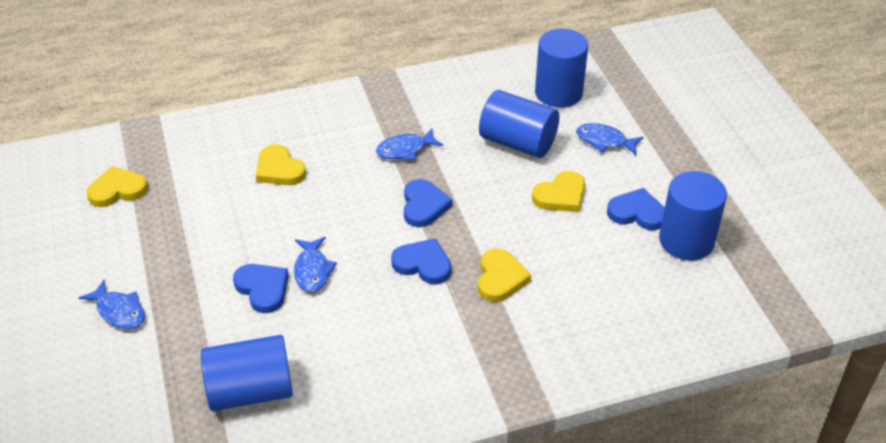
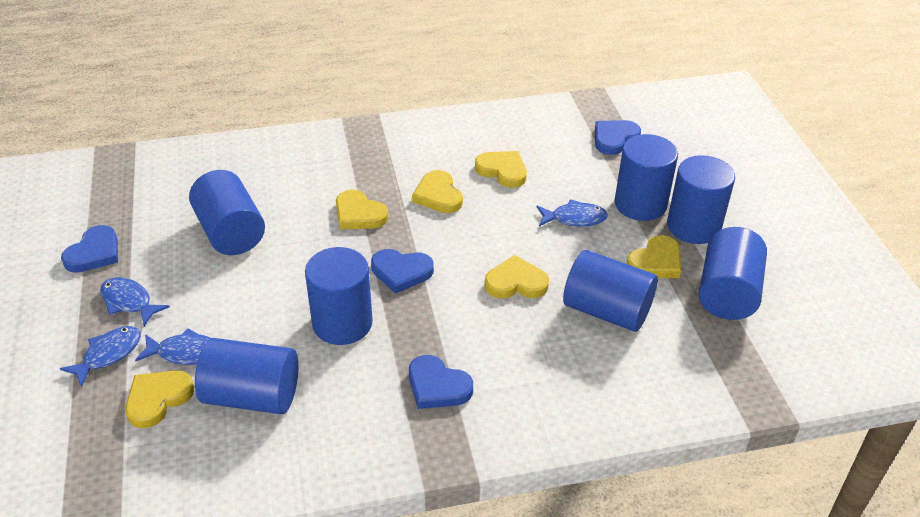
blue cylinder: [201,335,293,411] [479,90,559,158] [535,29,588,108] [659,171,727,260] = 4 -> [189,170,265,255] [195,338,298,414] [305,247,373,345] [563,250,658,332] [614,134,678,221] [667,155,735,244] [699,227,767,320] = 7
yellow heart: [87,166,148,207] [256,144,306,185] [478,249,531,302] [532,171,585,212] = 4 -> [125,370,194,428] [336,190,388,229] [412,170,463,213] [475,151,527,188] [484,255,549,299] [627,235,681,278] = 6

